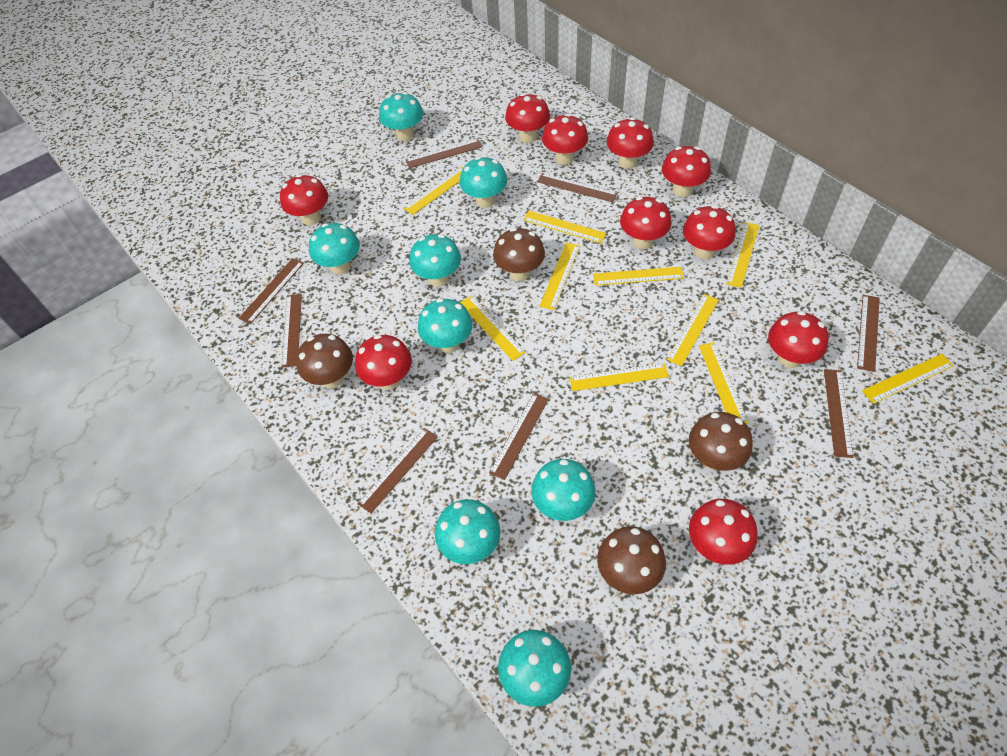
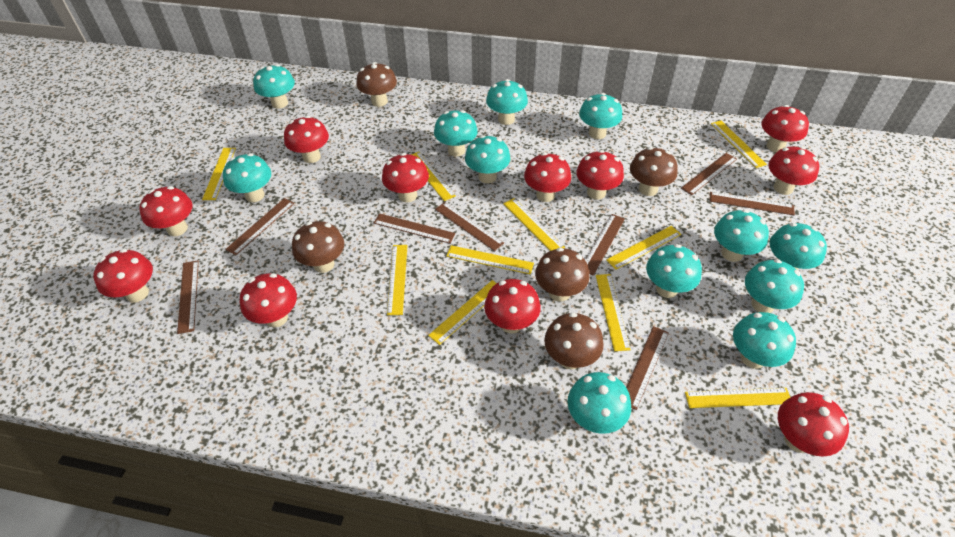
brown mushroom: [296,334,353,388] [493,228,545,281] [597,526,666,594] [689,412,753,471] = 4 -> [292,221,344,273] [356,62,397,107] [535,248,590,302] [544,313,604,369] [630,147,678,196] = 5
red mushroom: [280,174,328,225] [355,335,412,390] [505,93,550,143] [542,114,588,165] [606,117,654,169] [620,197,672,249] [662,146,711,197] [683,205,736,259] [689,499,758,565] [768,311,829,368] = 10 -> [93,249,153,303] [139,186,193,236] [240,273,297,327] [284,116,329,163] [382,153,429,202] [484,279,541,333] [524,153,571,202] [576,150,624,200] [761,105,809,152] [768,146,819,195] [778,392,849,456] = 11
turquoise mushroom: [309,223,360,275] [379,92,423,141] [409,234,461,287] [418,298,473,353] [435,499,501,564] [460,157,507,208] [498,630,571,707] [531,459,596,521] = 8 -> [223,153,271,202] [253,64,295,109] [434,110,478,156] [465,135,511,183] [486,79,528,125] [567,372,631,434] [579,93,622,139] [646,244,702,298] [714,209,769,262] [733,312,796,369] [745,259,804,313] [770,223,827,270] = 12

